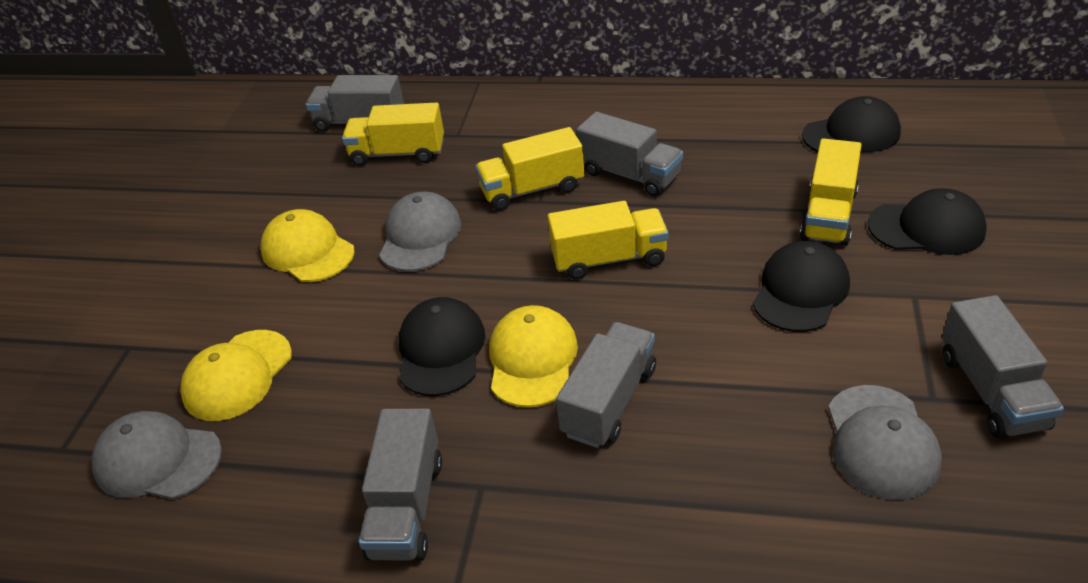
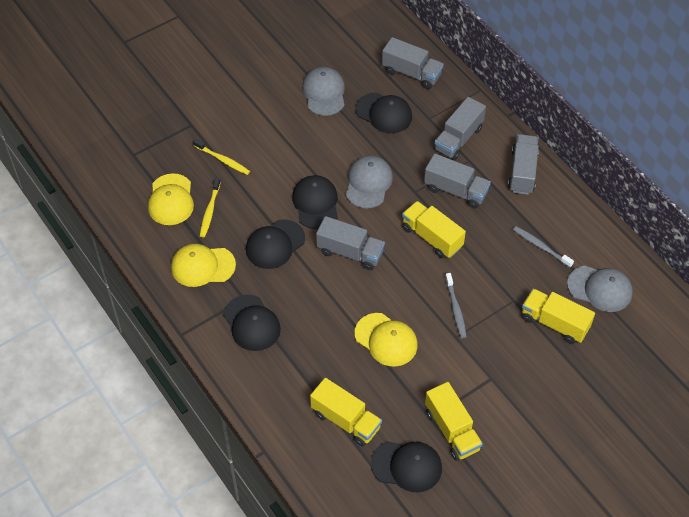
black cap: [399,297,486,396] [753,241,850,332] [802,96,901,152] [868,188,987,255] = 4 -> [224,295,281,351] [246,219,305,269] [292,175,338,229] [355,93,412,133] [371,441,442,492] = 5
grey toothbrush: none = 0 -> [445,273,467,338] [513,226,574,267] = 2
yellow toothbrush: none = 0 -> [193,139,250,175] [200,178,221,238] = 2

